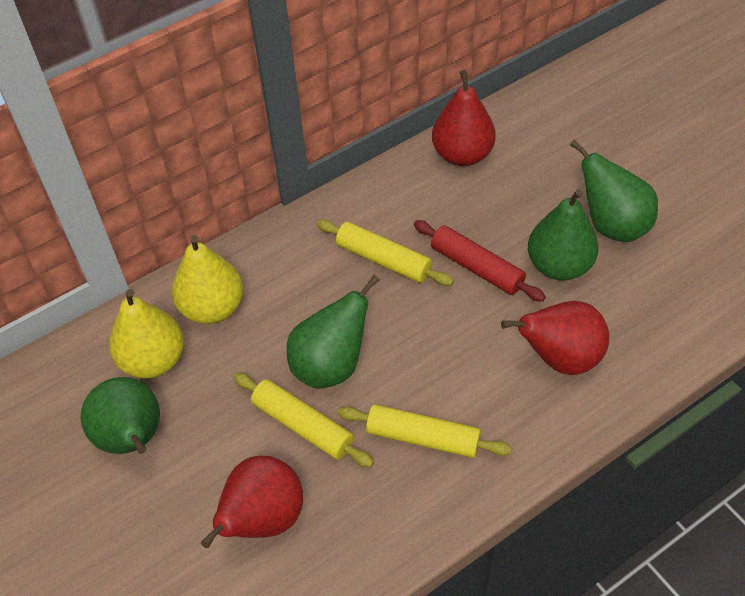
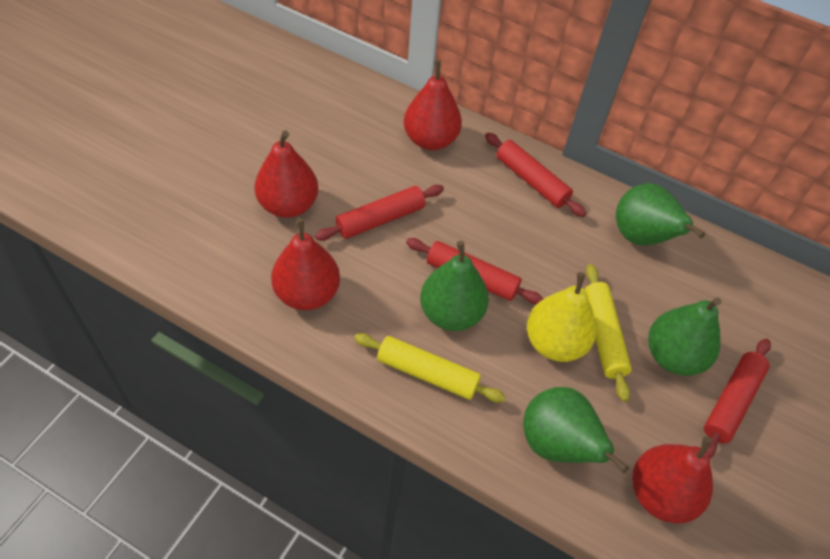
red pear: [201,456,303,548] [432,70,496,166] [501,301,609,375] = 3 -> [255,130,318,218] [271,218,340,310] [404,60,462,150] [632,436,713,523] = 4
red rolling pin: [414,220,546,302] = 1 -> [315,185,444,241] [406,238,543,304] [485,132,586,217] [704,339,771,458] = 4
yellow pear: [109,289,184,378] [172,235,243,324] = 2 -> [527,272,597,362] = 1
yellow rolling pin: [234,373,374,468] [317,219,454,286] [338,404,512,458] = 3 -> [354,333,506,403] [584,264,632,402] = 2

